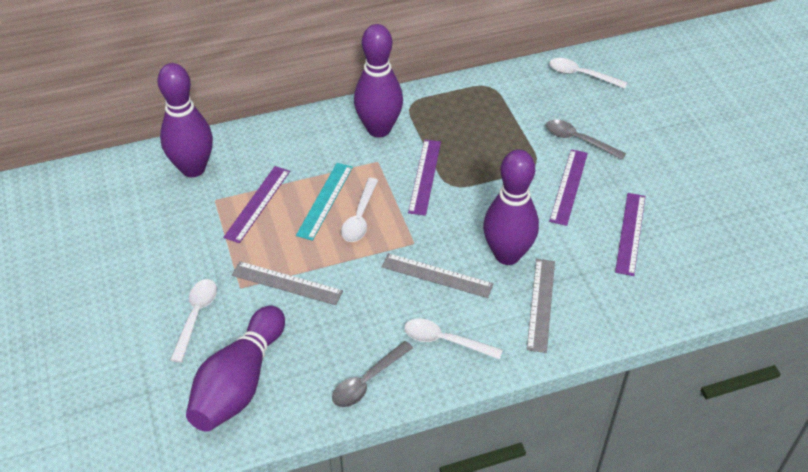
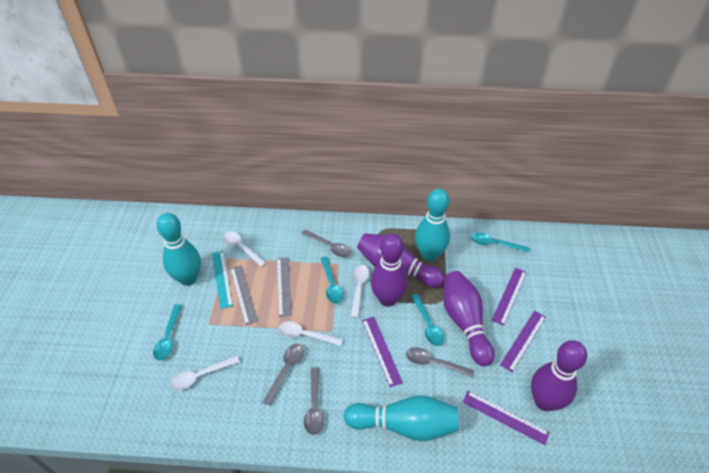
grey ruler: [232,261,343,305] [381,253,494,298] [527,259,555,353] = 3 -> [230,265,258,325] [277,257,292,317] = 2
grey spoon: [332,341,413,407] [546,119,626,160] = 2 -> [263,344,304,406] [301,230,351,257] [304,367,324,435] [406,347,474,377] = 4
turquoise bowling pin: none = 0 -> [157,213,201,286] [344,395,458,441] [415,189,450,262] = 3
turquoise spoon: none = 0 -> [153,304,182,361] [321,256,344,303] [411,294,444,346] [471,232,529,253] = 4

